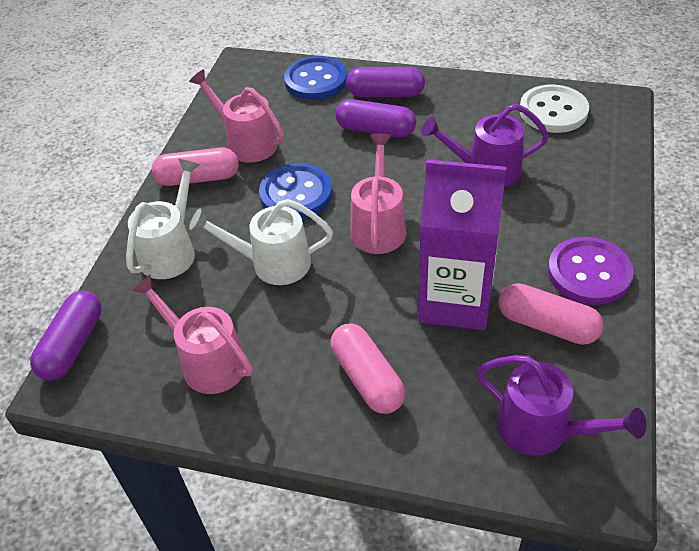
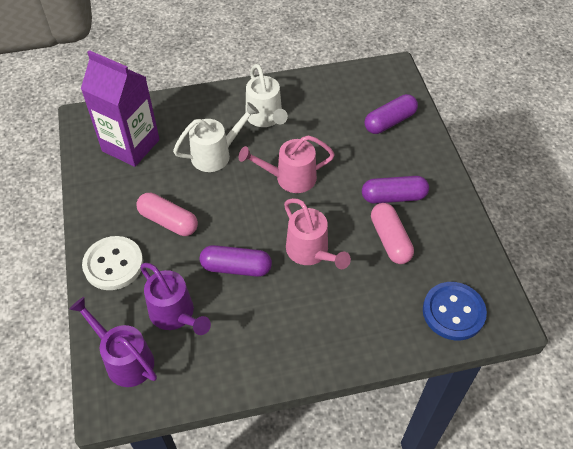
blue button: [259,163,332,219] [284,56,347,100] = 2 -> [423,282,487,341] = 1
pink capsule: [152,147,239,186] [331,324,405,414] [498,283,604,345] = 3 -> [136,193,198,236] [371,203,414,264] = 2
pink watering can: [131,274,253,394] [189,69,284,163] [350,133,406,254] = 3 -> [239,135,335,193] [284,198,351,269] = 2
purple button: [548,237,634,305] = 1 -> none = 0

